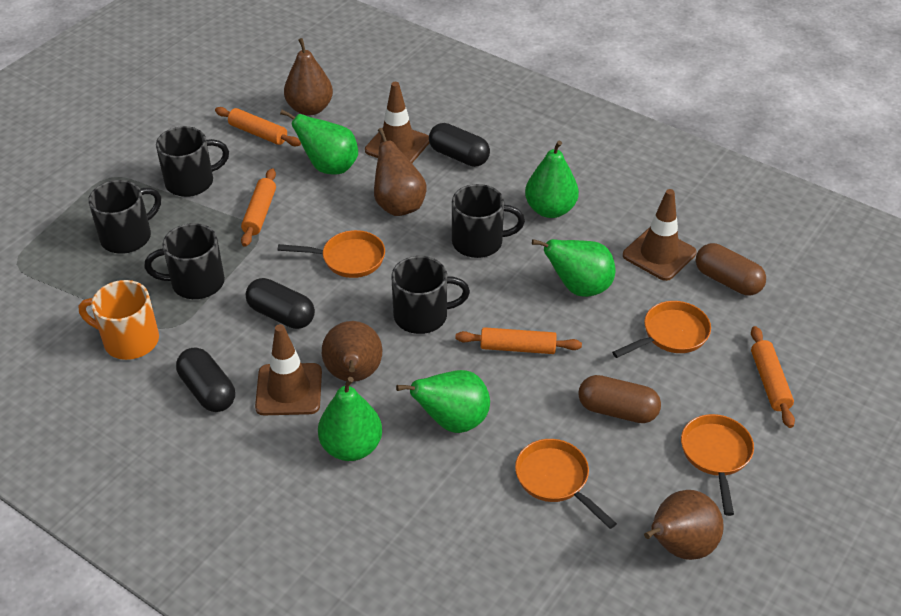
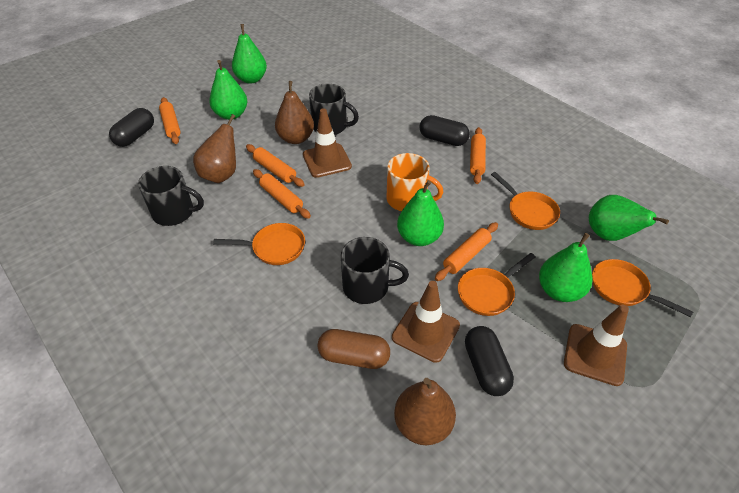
black mug: [88,180,161,254] [144,223,225,299] [156,126,229,197] [391,256,470,334] [452,184,525,258] = 5 -> [138,166,204,226] [309,84,359,135] [341,237,409,304] = 3
brown capsule: [578,375,661,423] [696,243,766,295] = 2 -> [318,329,390,369] = 1
brown pear: [284,38,333,116] [322,321,382,382] [374,128,427,216] [644,490,724,560] = 4 -> [193,114,236,183] [275,81,314,144] [394,378,456,445] = 3
orange rolling pin: [215,107,301,146] [241,168,276,247] [455,327,582,354] [751,326,795,428] = 4 -> [159,97,181,144] [246,144,305,187] [253,169,311,219] [435,222,498,281] [470,127,486,184] = 5

